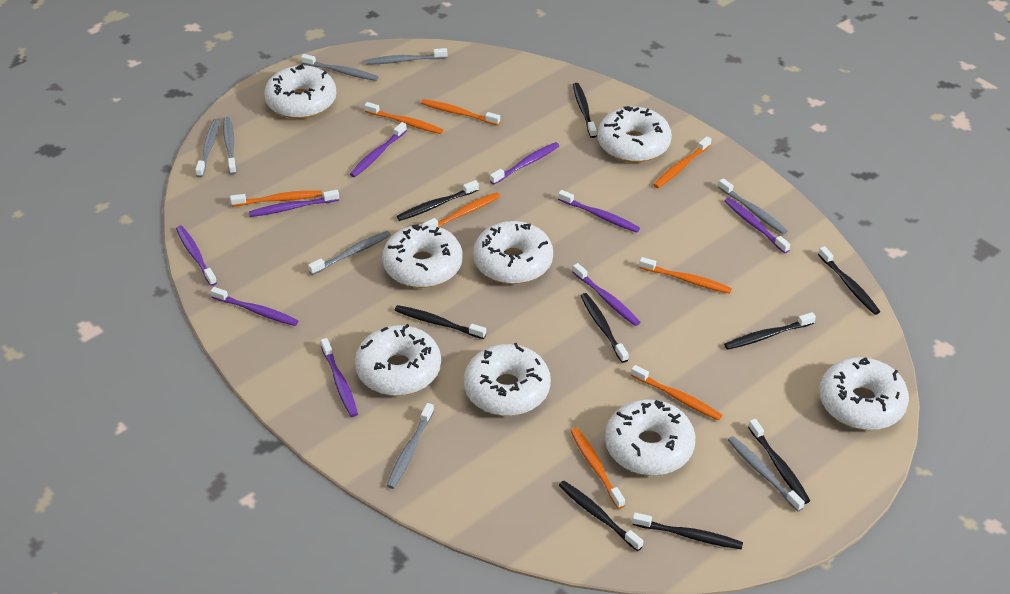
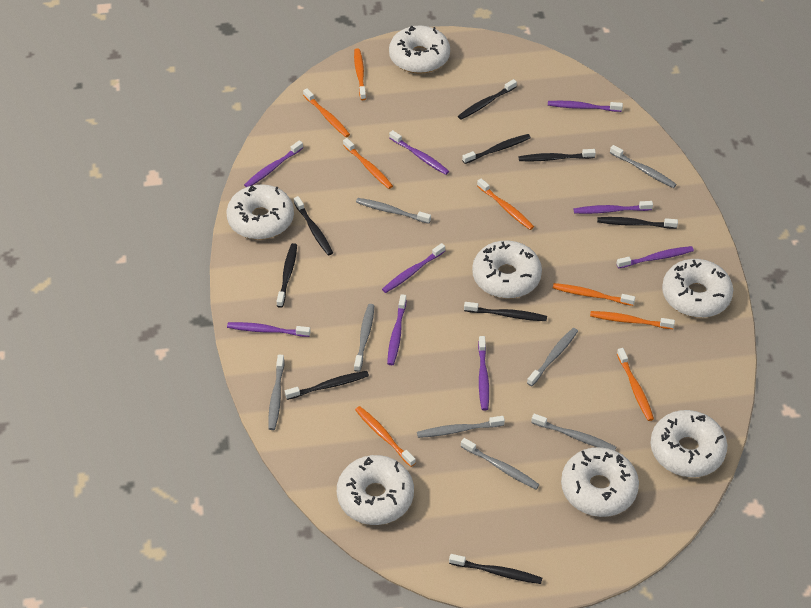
white donut: [264,64,336,119] [355,324,441,396] [382,224,463,288] [464,343,551,416] [473,221,553,284] [598,106,672,163] [605,399,695,476] [819,357,909,430] = 8 -> [226,184,294,240] [337,455,414,525] [389,26,450,74] [472,241,542,299] [561,447,639,517] [651,410,727,477] [662,259,733,318] = 7

